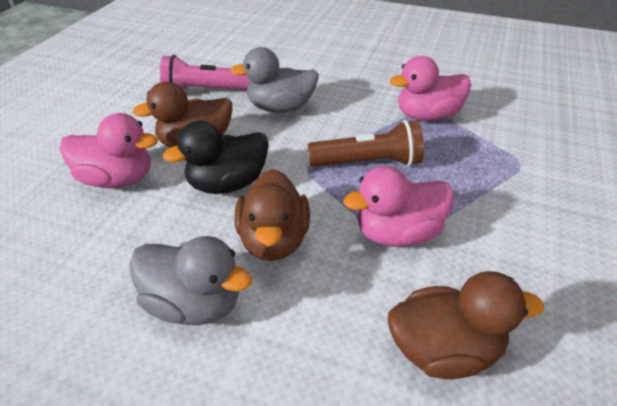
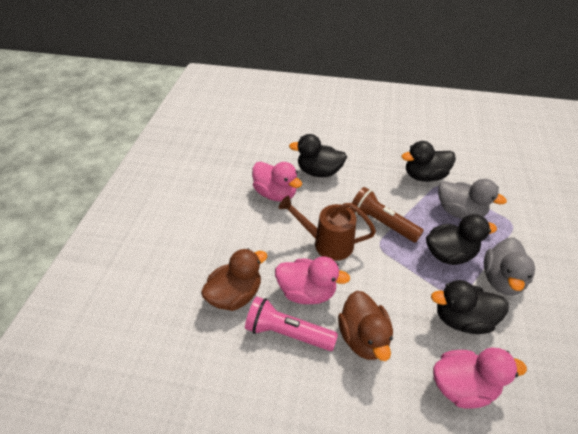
black duck: [163,121,269,194] = 1 -> [289,134,347,177] [402,141,456,182] [426,214,497,265] [431,280,509,334] = 4
brown duck: [133,82,232,148] [234,169,310,261] [388,271,544,379] = 3 -> [201,248,267,311] [338,291,393,361] = 2
brown watering can: none = 0 -> [278,196,376,261] = 1

